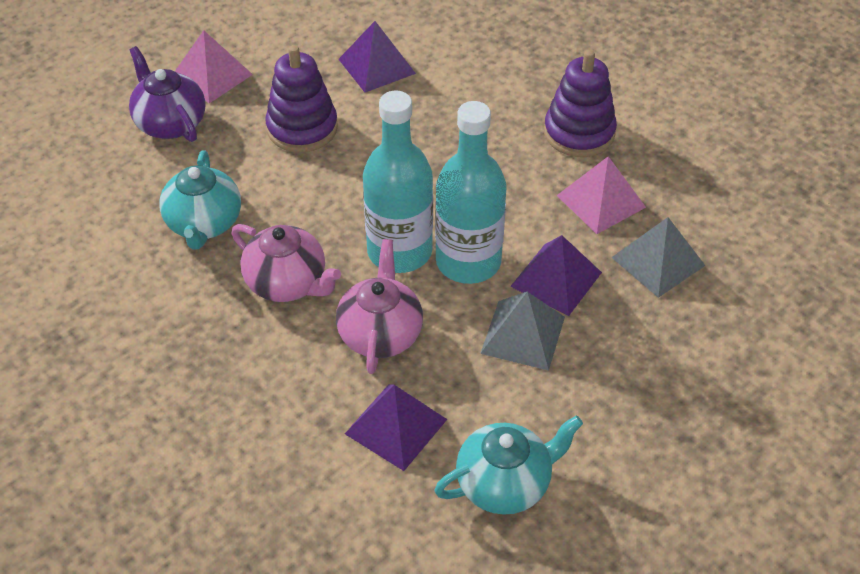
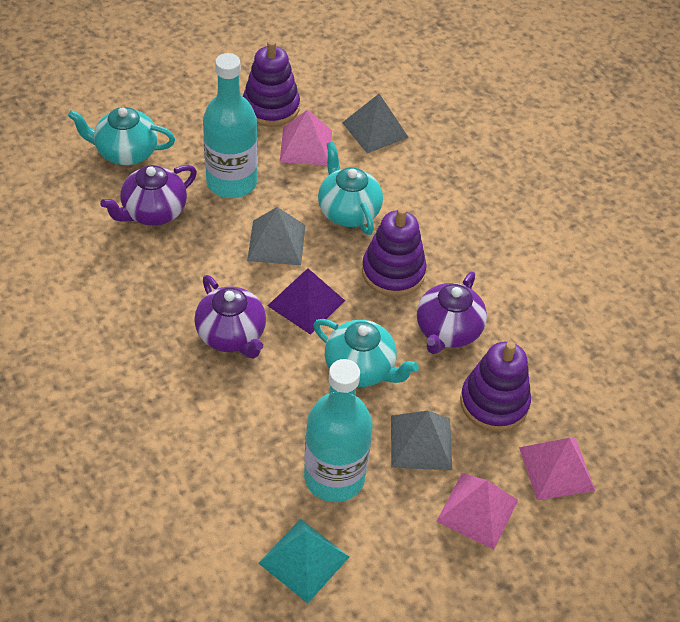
grey pyramid: [480,292,565,371] [611,217,705,298] = 2 -> [247,207,305,265] [342,94,409,153] [391,411,452,470] = 3
pink pyramid: [175,30,253,103] [557,156,646,234] = 2 -> [280,109,332,165] [436,473,518,550] [519,438,595,500] = 3
pink teapot: [231,224,341,302] [336,239,423,374] = 2 -> none = 0
purple pyramid: [339,21,416,92] [345,384,447,471] [510,235,602,316] = 3 -> [267,269,345,335] = 1
purple stacking toy: [265,45,338,153] [544,50,617,157] = 2 -> [243,40,300,127] [362,207,427,297] [460,341,531,432] = 3
purple teapot: [129,46,205,142] = 1 -> [100,165,197,226] [194,275,266,359] [417,271,487,354] = 3
turquoise pyramid: none = 0 -> [258,519,349,603] = 1
turquoise teapot: [159,150,241,249] [434,416,583,515] = 2 -> [68,107,175,165] [313,319,419,387] [318,142,383,235] = 3

